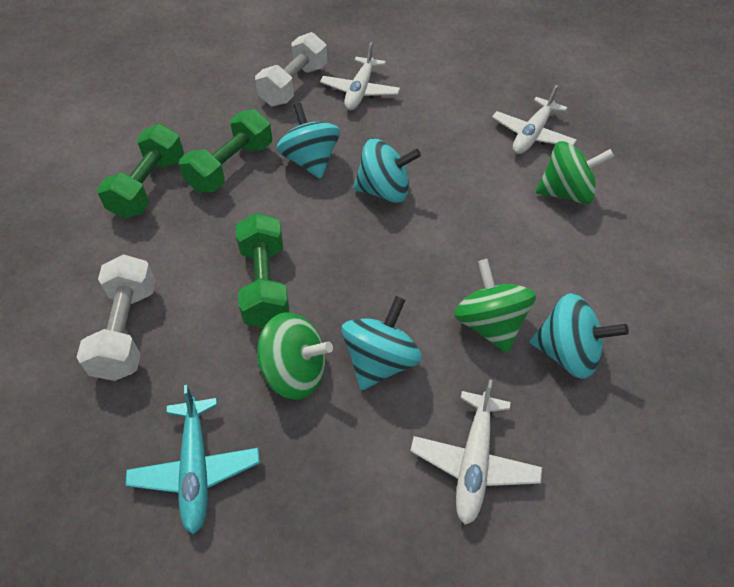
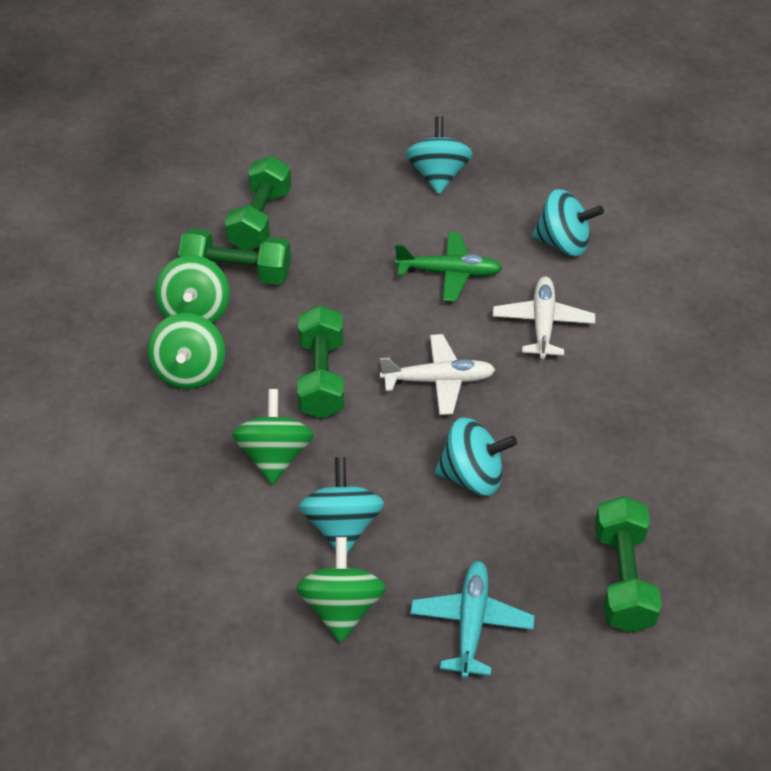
green dumbbell: [97,124,184,219] [179,109,272,193] [236,213,290,328] = 3 -> [178,228,291,285] [225,156,291,250] [297,305,344,419] [595,496,662,632] = 4
green plane: none = 0 -> [395,232,503,302] = 1
green spinning top: [257,312,333,400] [454,259,536,353] [536,141,614,204] = 3 -> [148,313,225,389] [155,255,230,324] [232,389,314,485] [296,537,386,643] = 4
white dumbbell: [77,254,156,381] [255,32,327,107] = 2 -> none = 0
white plane: [320,42,400,110] [410,379,542,525] [492,85,577,154] = 3 -> [380,334,496,415] [493,276,595,359] = 2

